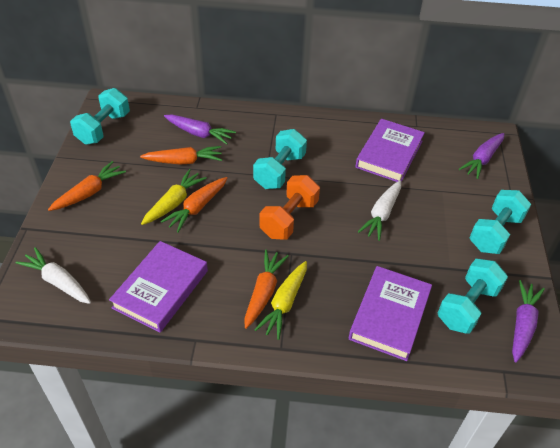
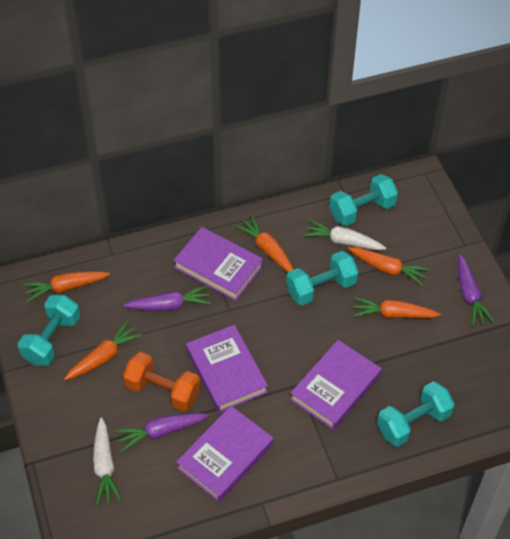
orange carrot: [48,161,126,211] [140,146,222,165] [161,177,227,233] [245,250,289,329] = 4 -> [23,271,110,302] [64,321,142,380] [235,215,294,272] [348,247,430,286] [353,297,441,318] = 5
purple book: [109,241,208,333] [349,266,432,361] [355,119,425,182] = 3 -> [173,227,263,301] [176,406,273,502] [186,325,268,413] [290,340,382,430] = 4
yellow carrot: [141,169,207,225] [254,261,307,340] = 2 -> none = 0

